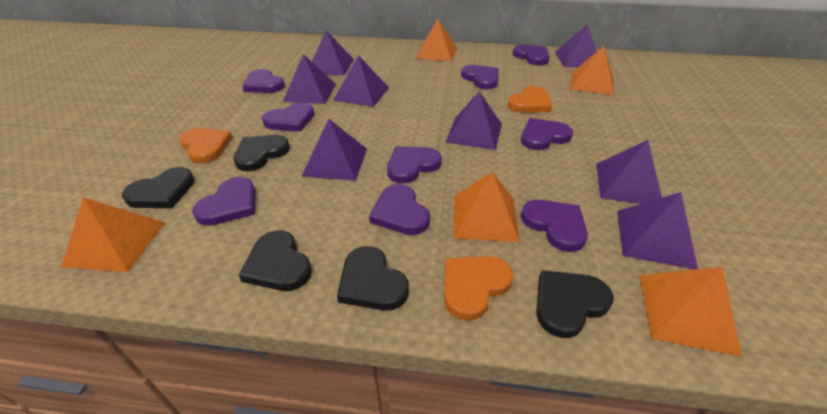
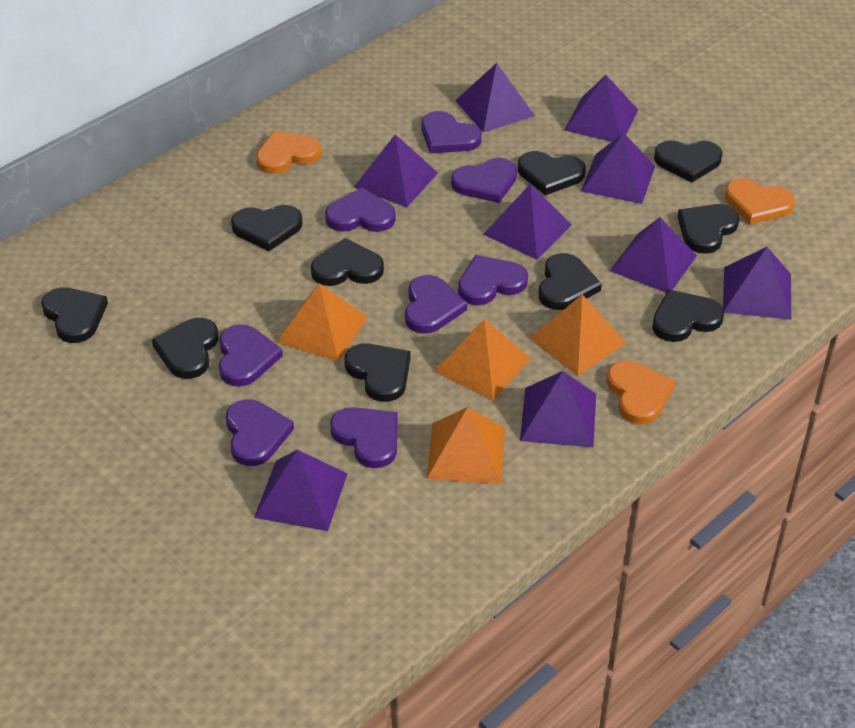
black heart: [122,167,195,208] [233,135,290,171] [239,230,312,291] [337,246,409,311] [536,270,613,338] = 5 -> [41,287,108,343] [152,318,218,379] [231,205,303,251] [311,238,384,286] [344,343,411,402] [518,151,586,195] [539,253,602,310] [652,290,724,342] [654,140,723,183] [677,204,740,254] = 10
orange pyramid: [61,197,165,272] [415,19,457,62] [453,172,520,242] [570,46,614,96] [639,267,742,357] = 5 -> [277,283,368,362] [427,407,505,484] [434,319,531,401] [529,295,626,376] = 4
purple heart: [192,177,255,226] [242,69,285,93] [262,102,314,132] [369,184,430,235] [387,146,442,183] [461,65,498,89] [513,45,550,66] [521,118,573,150] [521,200,588,252] = 9 -> [219,324,283,387] [226,399,294,466] [325,188,396,232] [330,407,398,468] [405,275,467,334] [421,111,482,153] [451,158,517,203] [458,255,528,305] = 8
purple pyramid: [283,54,336,104] [301,119,367,181] [312,31,354,75] [334,55,389,107] [446,91,502,150] [555,24,597,67] [597,140,662,204] [617,192,698,269] = 8 -> [254,450,348,531] [354,134,438,207] [455,63,535,133] [483,183,572,260] [520,371,596,447] [564,75,638,142] [581,133,655,204] [610,217,697,293] [723,247,791,320] = 9

